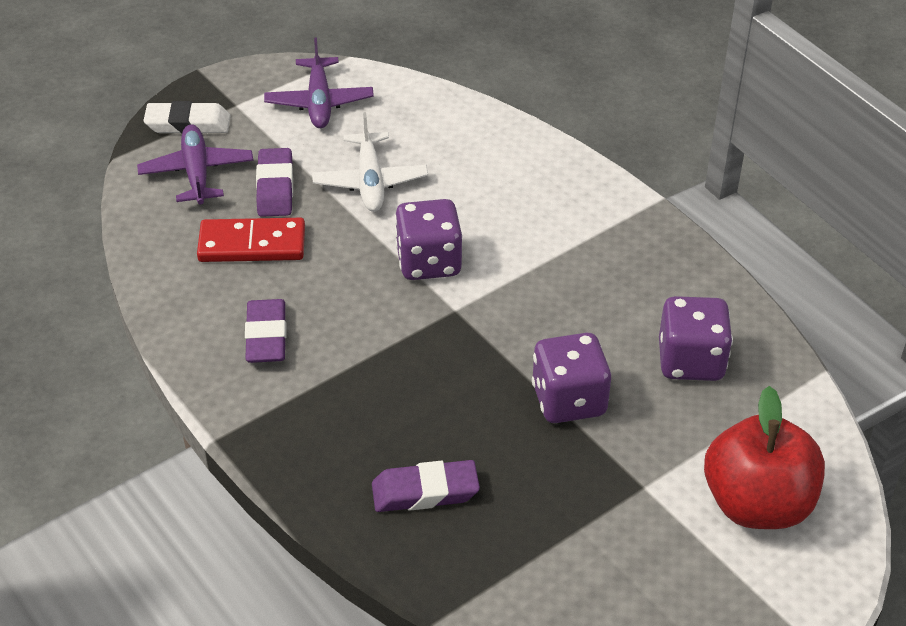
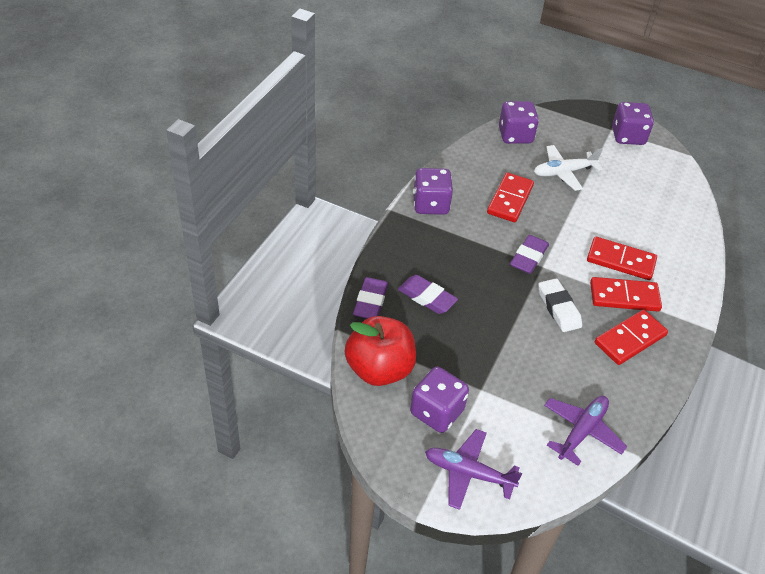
purple dice: [395,199,462,280] [532,333,611,423] [659,296,733,381] = 3 -> [410,367,469,433] [413,168,453,215] [499,101,539,144] [612,102,654,145] = 4
red domino: [197,218,305,262] = 1 -> [487,173,534,222] [587,237,657,280] [590,277,662,312] [595,310,668,365] = 4

